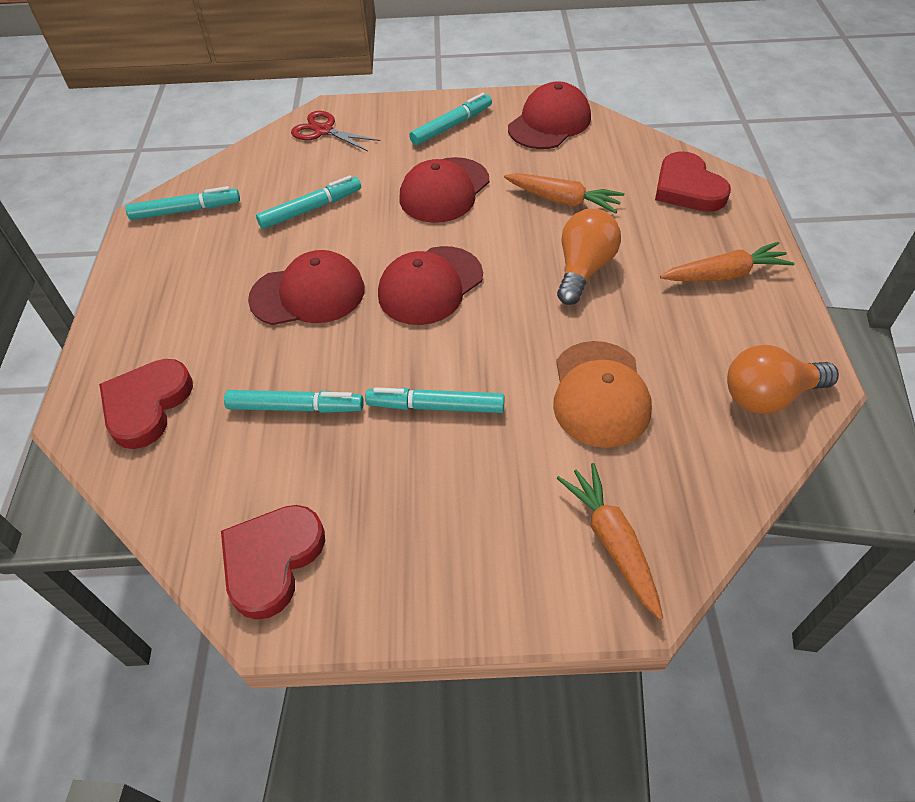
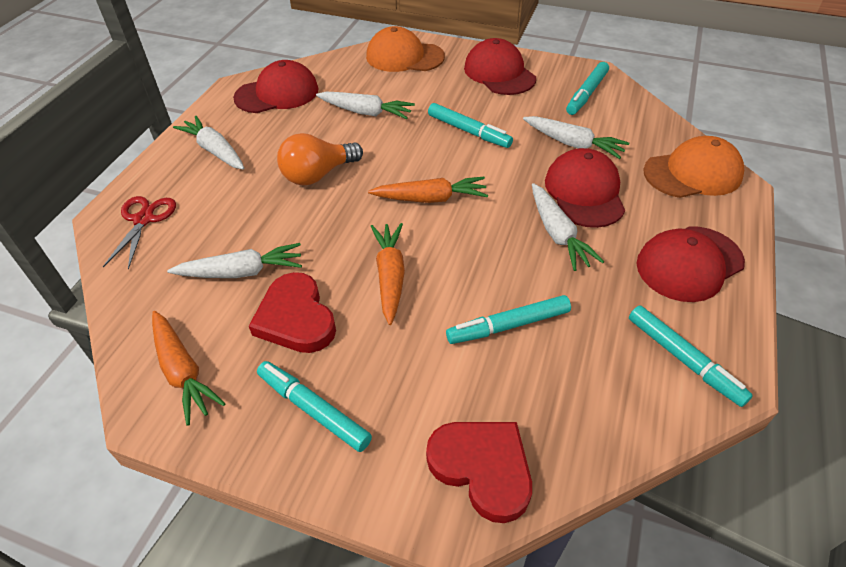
orange cap: [553,341,652,448] = 1 -> [366,26,445,72] [643,136,744,198] = 2
orange light bulb: [557,209,621,305] [727,345,839,414] = 2 -> [277,133,363,185] = 1
red heart: [99,359,193,449] [221,505,325,620] [655,151,731,212] = 3 -> [249,272,336,353] [426,422,532,523] = 2
white carrot: none = 0 -> [167,243,302,278] [173,116,244,169] [316,91,415,119] [523,116,629,159] [532,183,604,271] = 5

